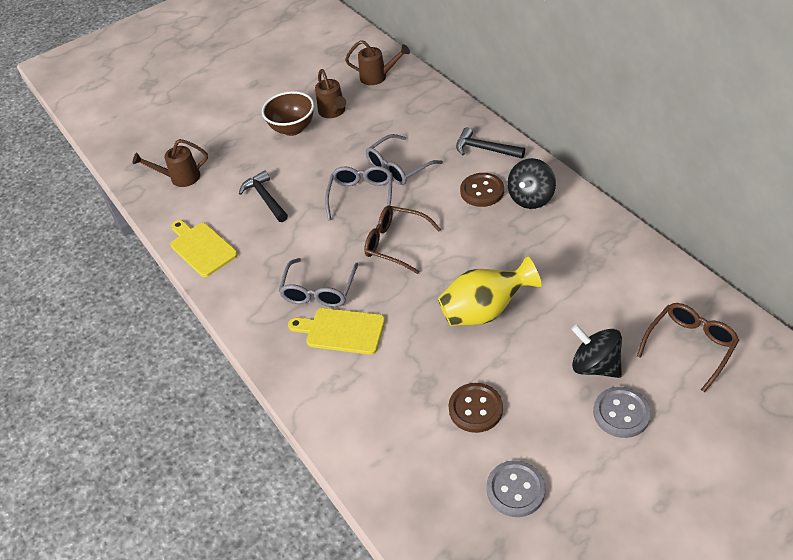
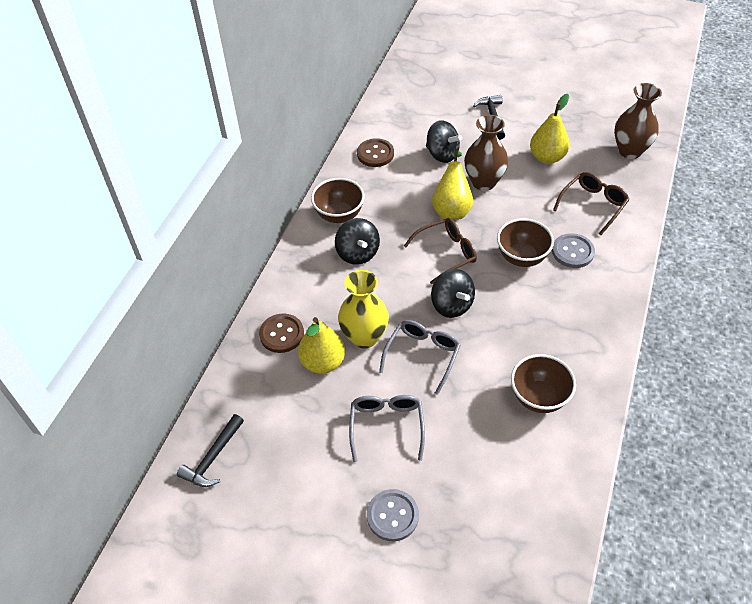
black spinning top: [507,158,556,209] [571,324,622,378] = 2 -> [335,218,380,265] [426,120,462,163] [431,269,475,318] = 3
brown bowl: [262,91,314,136] = 1 -> [311,178,364,223] [497,218,554,267] [511,354,576,413] = 3
brown vase: none = 0 -> [464,115,508,191] [614,83,662,159] = 2
brown watering can: [132,139,208,187] [315,69,346,118] [345,40,410,85] = 3 -> none = 0
grey glasses: [279,258,359,307] [325,166,392,220] [366,134,443,185] = 3 -> [349,395,425,462] [379,320,461,395] = 2
yellow cutting board: [170,220,238,277] [288,308,385,355] = 2 -> none = 0
yellow pear: none = 0 -> [298,317,345,374] [432,149,473,220] [530,94,570,164] = 3

